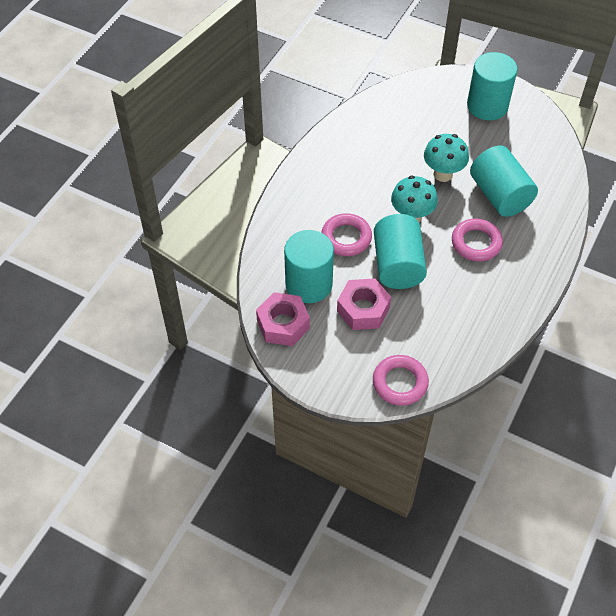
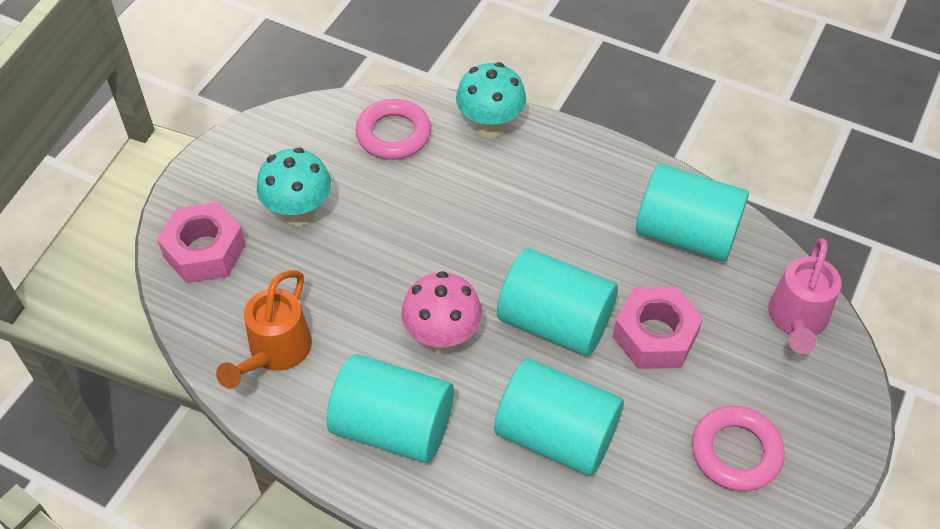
orange watering can: none = 0 -> [216,270,312,389] = 1
pink mushroom: none = 0 -> [402,271,482,353] = 1
pink ring: [321,213,372,256] [373,355,429,406] [452,218,503,262] = 3 -> [355,99,431,160] [692,405,785,491] = 2
pink watering can: none = 0 -> [768,238,842,354] = 1

